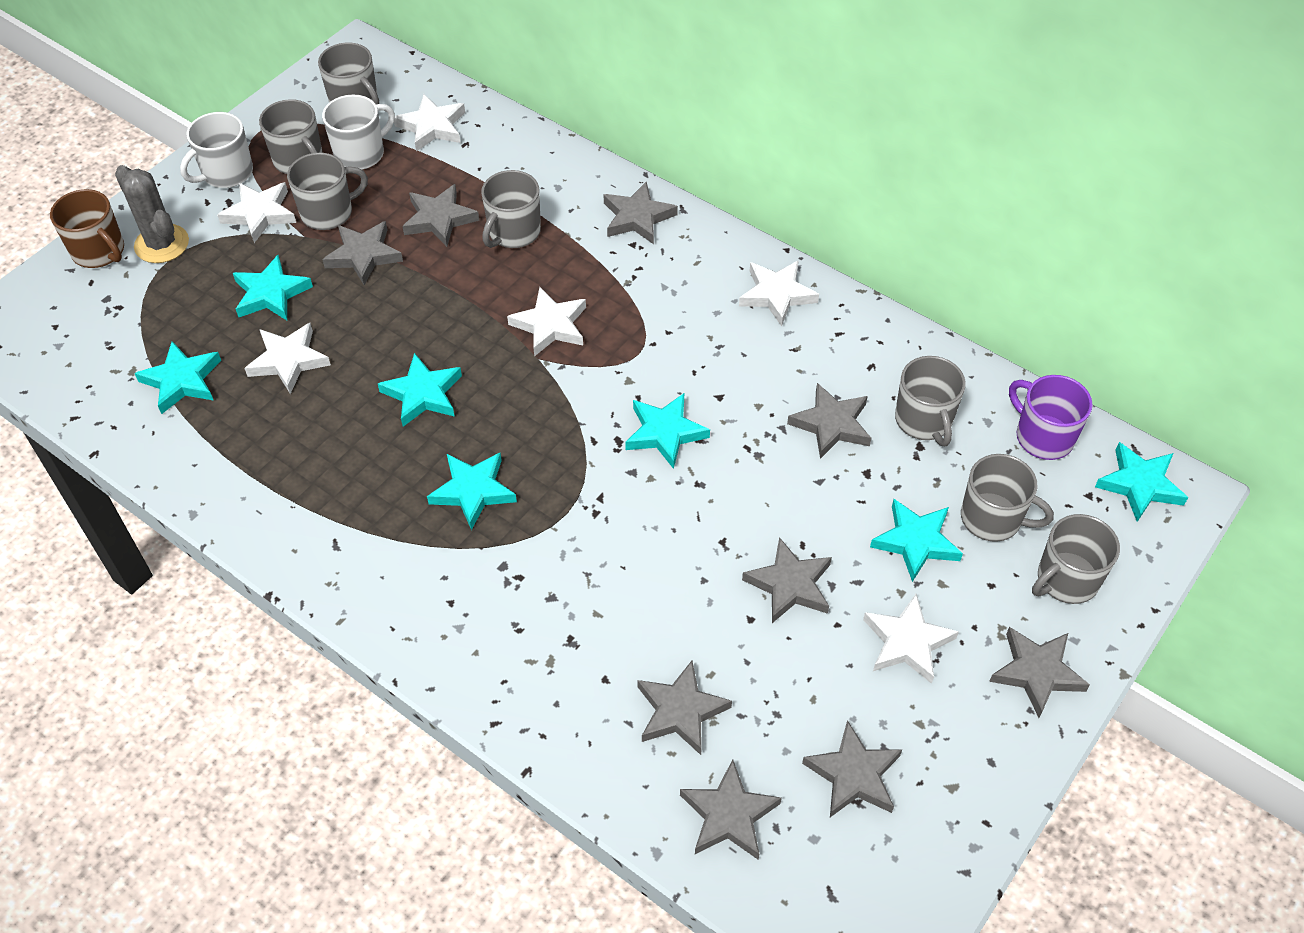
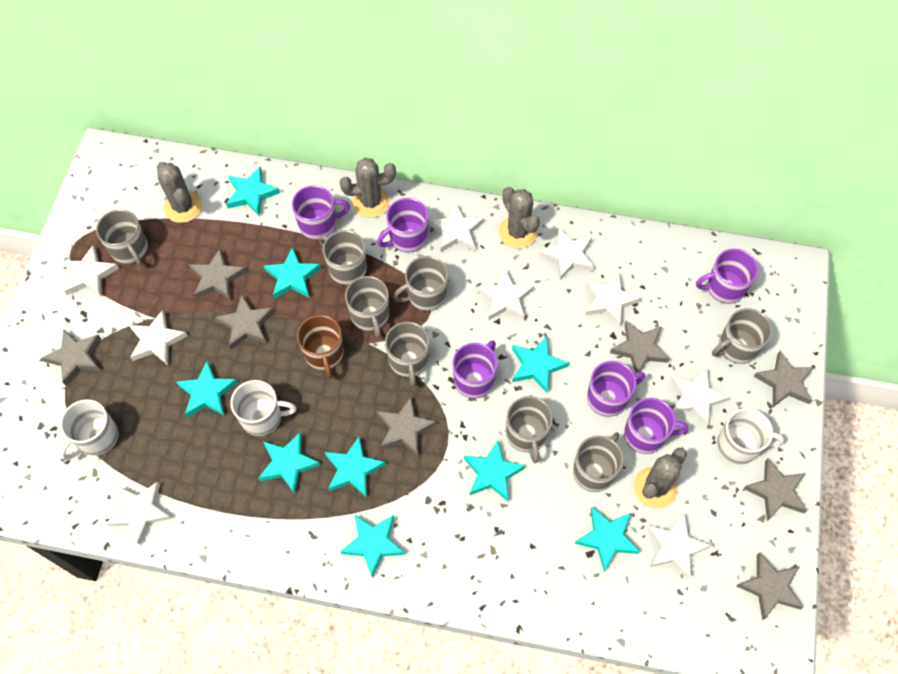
grey cactus: [115,165,189,263] = 1 -> [157,162,202,223] [339,158,396,218] [499,187,540,249] [634,448,687,509] = 4
grey mug: [259,99,323,174] [287,153,368,230] [318,43,379,104] [481,170,541,248] [895,356,966,446] [961,454,1054,542] [1032,514,1120,604] = 7 -> [96,209,148,266] [319,230,367,285] [345,276,389,338] [385,322,430,387] [393,256,448,311] [506,396,553,463] [573,432,623,492] [712,308,772,364] = 8
grey star: [322,221,403,285] [402,184,479,247] [603,181,678,244] [637,661,732,755] [680,760,782,860] [742,537,832,623] [787,383,871,459] [802,720,902,817] [989,627,1090,718] = 9 -> [42,329,101,386] [189,249,246,300] [215,295,274,349] [377,397,436,456] [610,321,670,373] [736,552,804,620] [743,459,807,521] [754,351,814,407] = 8
purple mug: [1009,375,1093,460] = 1 -> [292,185,350,240] [377,198,428,252] [453,340,498,398] [587,361,645,417] [624,398,688,454] [696,249,758,304] = 6
turquoise star: [134,341,221,414] [233,255,313,320] [378,353,462,427] [427,453,517,530] [625,393,710,469] [870,499,963,582] [1095,442,1188,522] = 7 -> [176,361,238,418] [226,167,280,216] [258,432,320,494] [264,247,321,299] [325,437,386,497] [340,514,405,577] [464,440,525,501] [512,336,569,393] [575,507,640,571] = 9
white mug: [180,112,253,188] [322,95,395,170] = 2 -> [59,399,118,460] [230,380,297,436] [717,408,784,464] = 3
white star: [217,182,296,243] [244,323,331,394] [394,94,465,152] [507,287,586,357] [739,260,819,327] [863,594,959,684] = 6 -> [61,245,119,297] [105,482,172,545] [129,310,187,365] [429,202,484,252] [477,269,534,320] [539,228,594,280] [585,272,641,327] [647,514,711,580] [670,369,730,427] = 9

